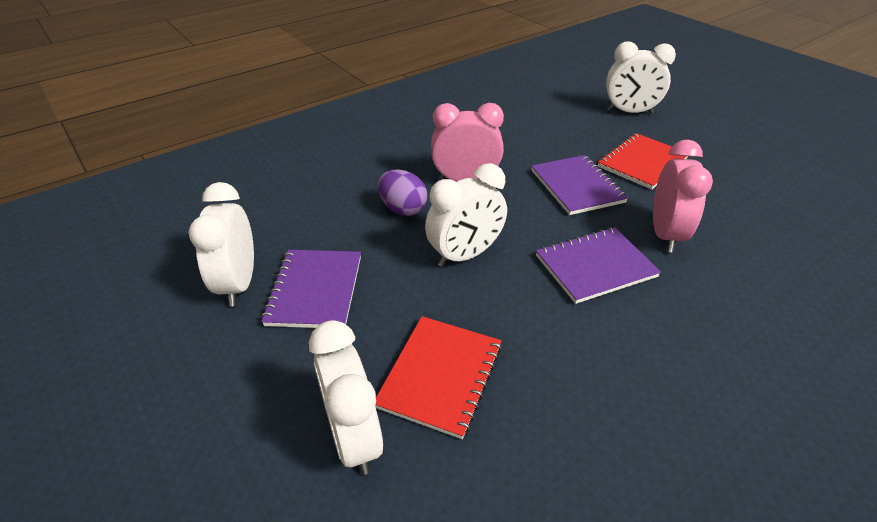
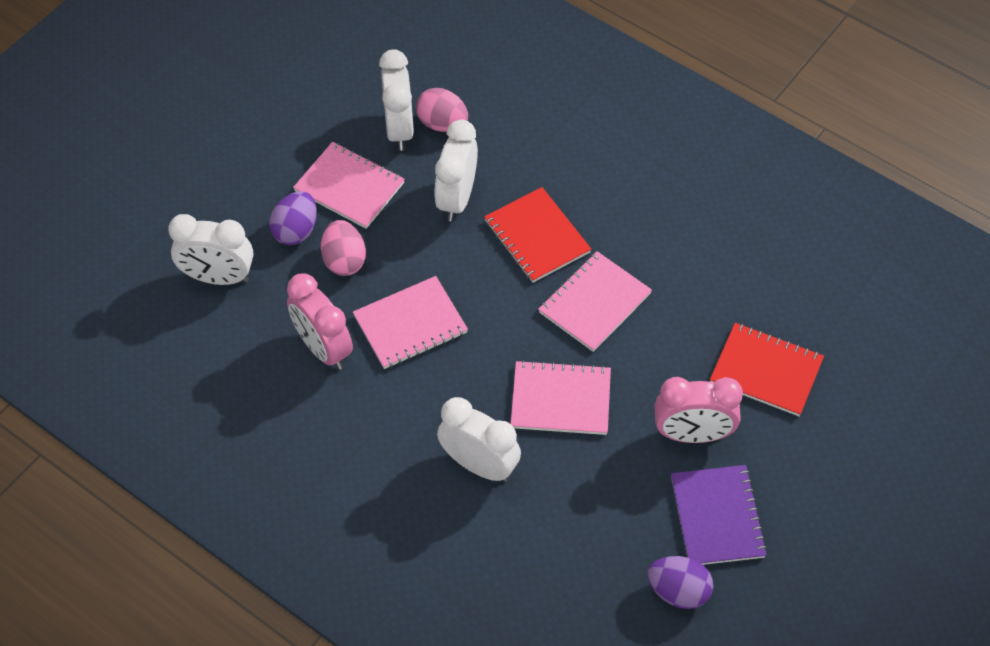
pink egg: none = 0 -> [321,220,366,276] [416,88,468,132] = 2
pink notebook: none = 0 -> [293,142,405,229] [353,276,468,369] [511,360,611,435] [538,251,652,352] = 4
purple egg: [378,170,427,216] = 1 -> [269,191,317,245] [647,556,713,609] = 2
purple notebook: [261,250,361,328] [531,155,628,215] [536,227,661,304] = 3 -> [671,465,767,565] = 1

